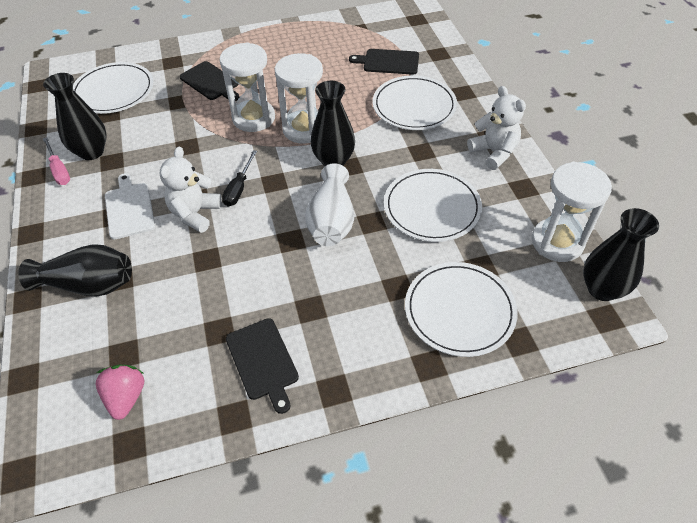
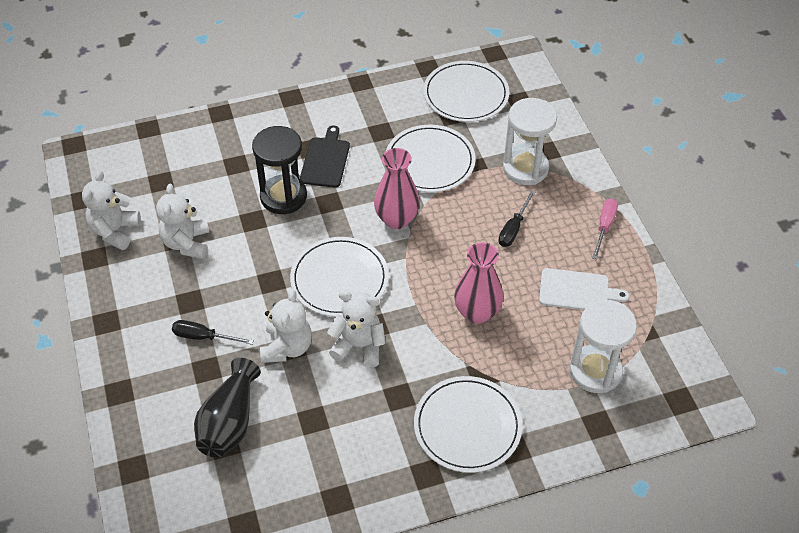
black cutting board: [180,61,239,101] [226,318,299,414] [349,49,419,75] = 3 -> [300,125,350,188] = 1
black hourglass: none = 0 -> [252,126,307,214] = 1
black screwdriver: [222,150,257,207] = 1 -> [172,320,254,345] [498,190,536,247] = 2
black vase: [18,244,132,297] [43,73,107,160] [311,81,355,166] [583,208,659,301] = 4 -> [194,358,261,458] = 1
pink strawberry: [96,365,144,420] = 1 -> none = 0
pink vase: none = 0 -> [374,148,420,229] [454,242,503,324] = 2
white hourglass: [220,42,275,132] [275,53,323,144] [532,162,612,262] = 3 -> [503,98,557,185] [569,300,637,393] = 2
white teddy bear: [160,147,222,233] [467,86,526,170] = 2 -> [82,170,141,250] [156,184,209,259] [260,290,312,363] [327,291,386,368] = 4
white vase: [305,163,354,246] = 1 -> none = 0

